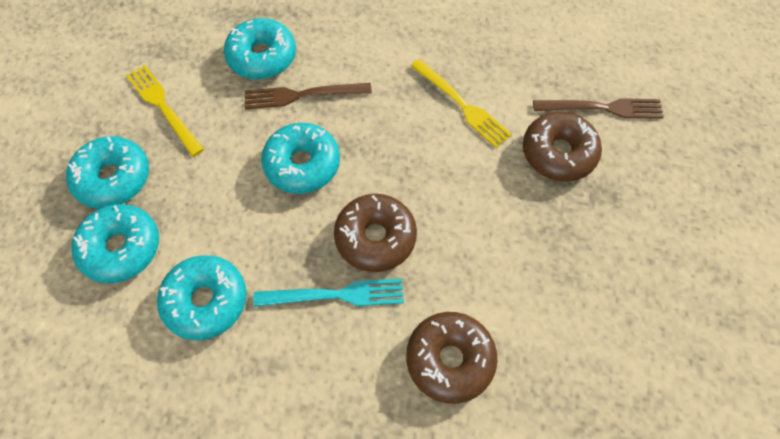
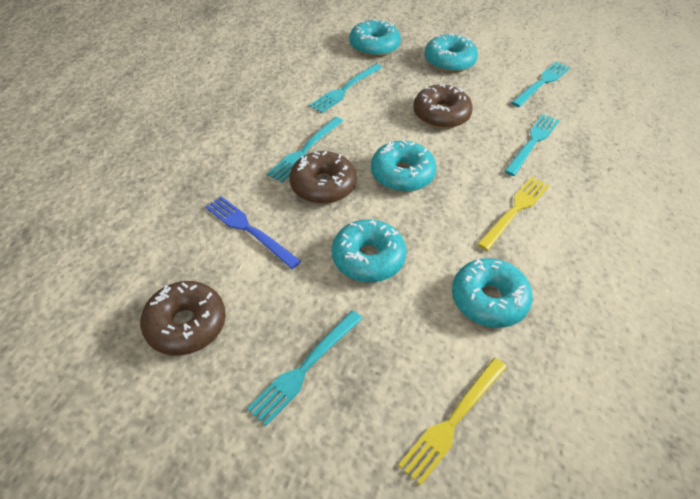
blue fork: none = 0 -> [205,196,301,269] = 1
brown fork: [244,83,372,109] [533,98,664,118] = 2 -> none = 0
turquoise fork: [253,279,404,307] = 1 -> [247,310,363,426] [267,117,343,182] [309,64,382,113] [504,114,559,176] [511,61,570,107] = 5

